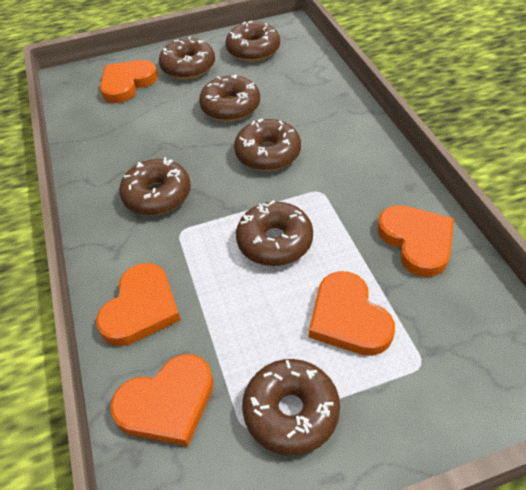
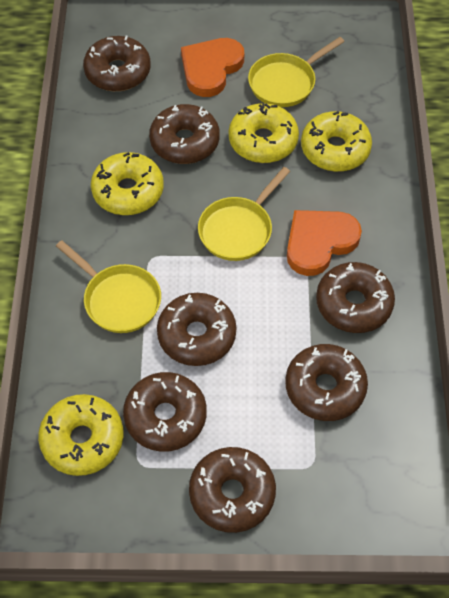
orange heart: [96,263,181,346] [100,60,158,103] [110,354,214,446] [309,271,395,356] [377,205,454,277] = 5 -> [181,38,244,97] [287,210,362,276] = 2
yellow donut: none = 0 -> [38,394,123,476] [91,152,164,215] [229,103,299,163] [301,111,372,172] = 4
yellow pan: none = 0 -> [56,240,161,333] [198,167,290,261] [248,37,344,107] = 3

